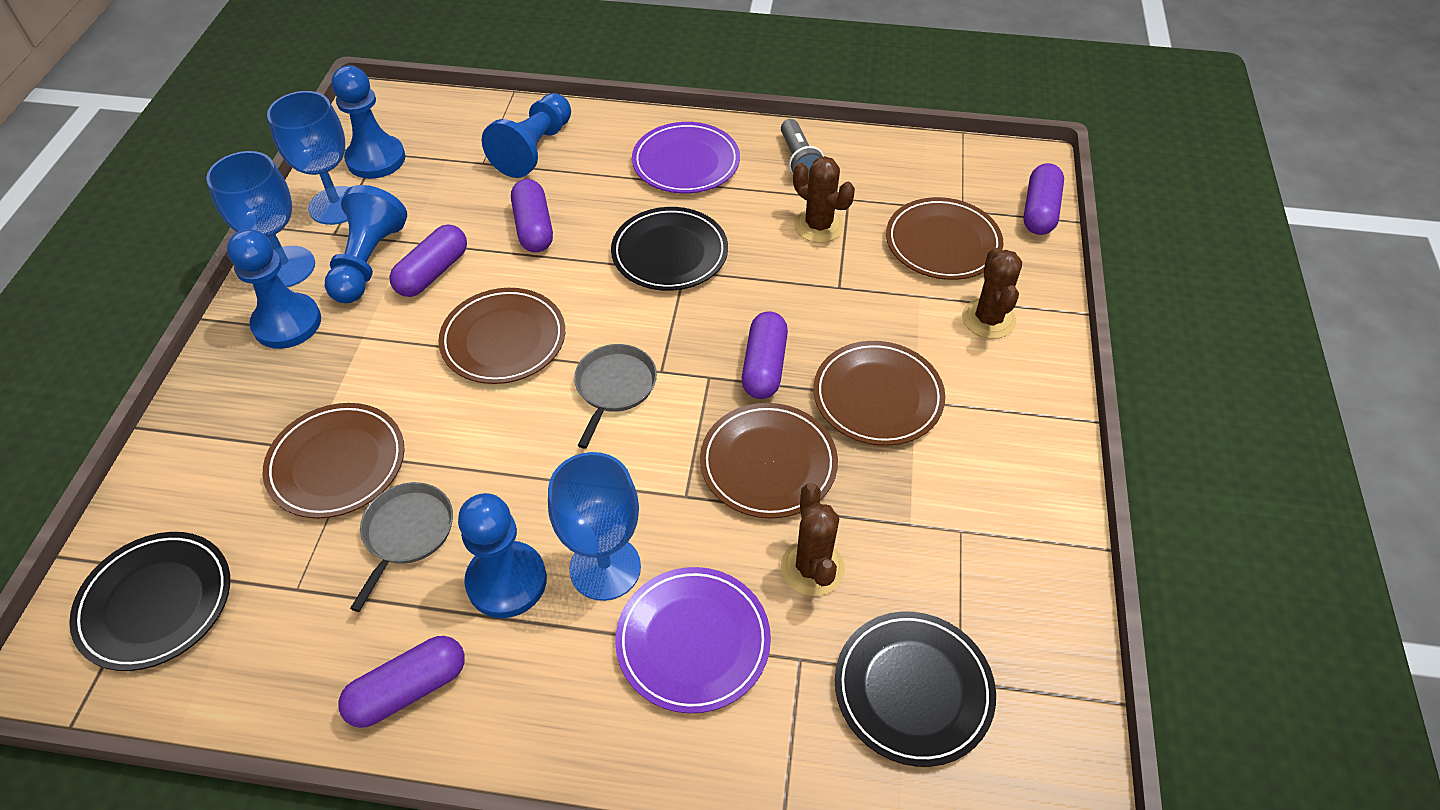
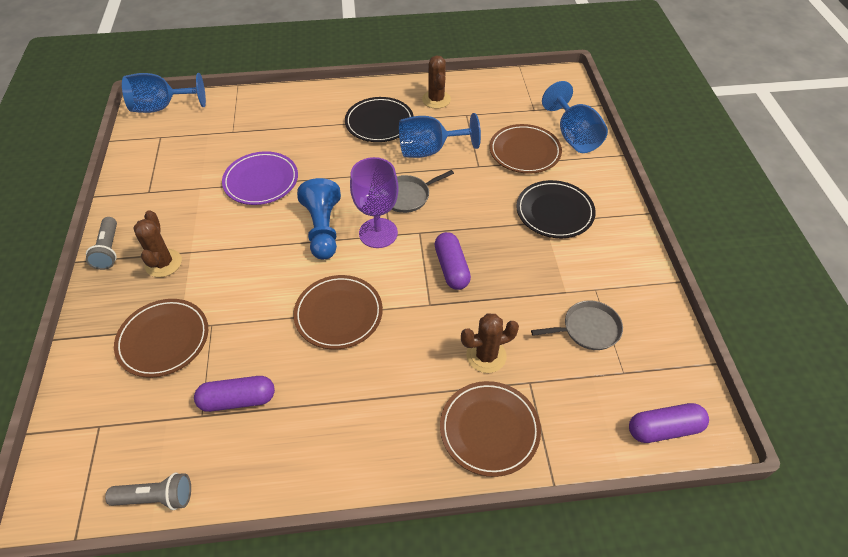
black plate: [69,532,230,671] [611,207,728,291] [835,612,996,767] = 3 -> [345,97,414,142] [516,180,596,238] = 2
blue pawn: [227,229,321,349] [325,185,407,303] [332,65,406,179] [458,493,547,618] [482,93,571,178] = 5 -> [297,178,341,260] = 1
brown plate: [263,403,405,519] [438,288,565,384] [700,403,838,519] [813,341,945,446] [886,197,1003,280] = 5 -> [114,299,208,378] [293,275,383,349] [440,381,541,477] [489,124,562,174] = 4
grey flashlight: [781,119,824,179] = 1 -> [86,217,117,270] [105,473,191,510] = 2
purple capsule: [338,636,465,728] [389,225,467,297] [511,179,553,252] [742,311,788,399] [1023,163,1064,235] = 5 -> [194,376,275,412] [434,232,471,290] [629,403,709,443] = 3
purple goblet: none = 0 -> [350,157,399,248] = 1
purple plate: [615,567,771,713] [632,122,740,194] = 2 -> [222,151,298,205] = 1

